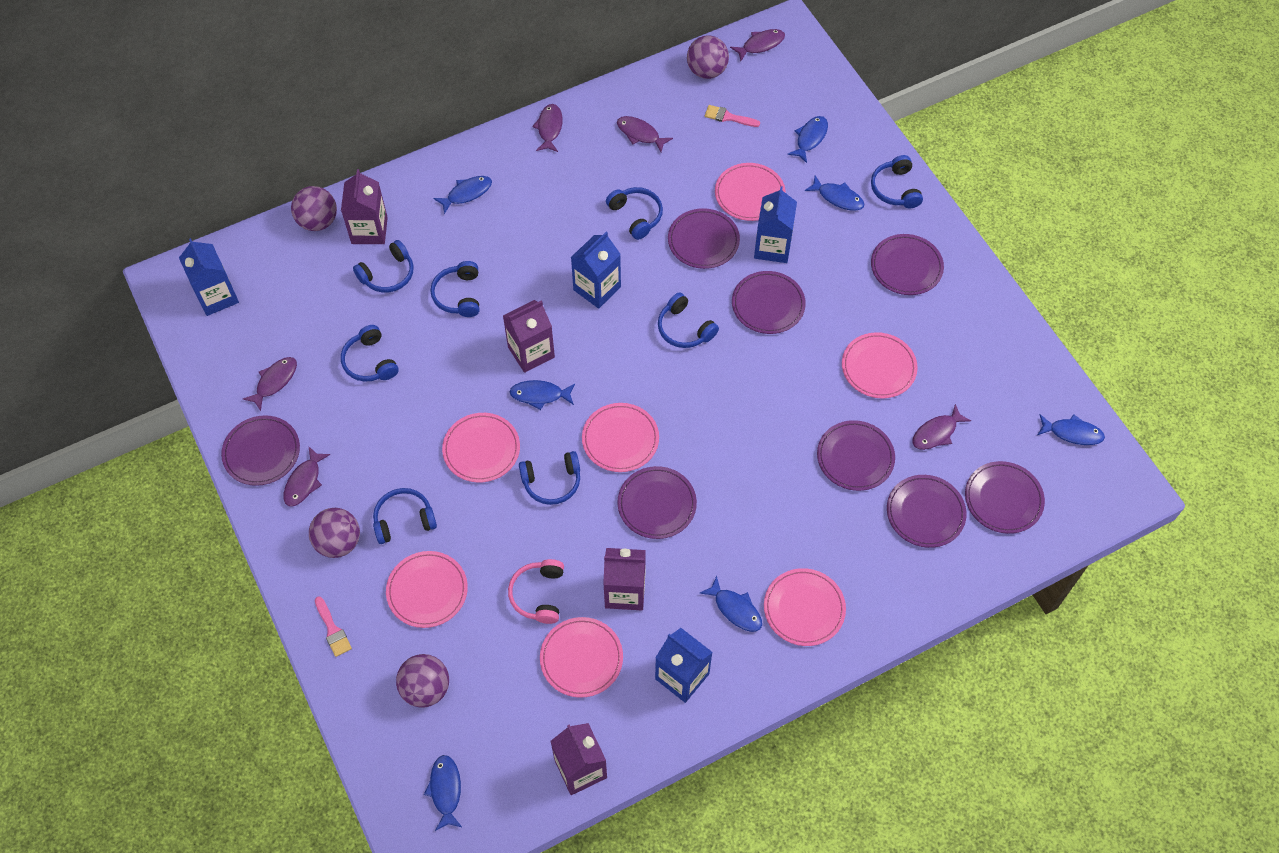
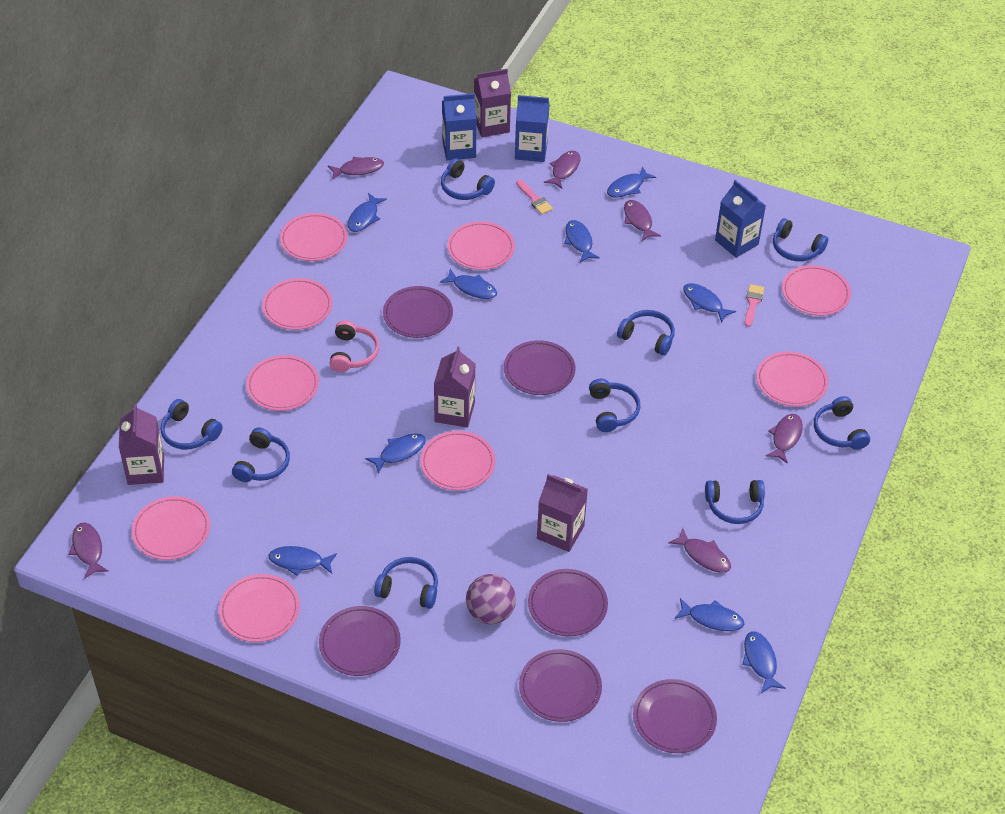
blue carton: [179,238,239,316] [571,232,621,309] [655,628,713,703] [754,187,797,263] = 4 -> [442,93,477,160] [515,95,549,162] [715,180,766,258] = 3
blue fish: [424,755,462,831] [433,176,492,214] [510,380,575,410] [700,576,762,632] [787,116,828,163] [805,176,864,211] [1038,414,1105,445] = 7 -> [269,546,337,576] [348,193,387,232] [365,433,426,474] [440,269,497,299] [564,220,600,262] [607,166,656,198] [674,598,744,631] [683,283,736,323] [742,631,785,693] = 9
blue headphones: [341,325,399,382] [353,240,414,292] [373,488,437,544] [431,261,479,317] [519,451,580,505] [606,187,663,240] [658,292,719,348] [871,155,923,208] = 8 -> [160,399,223,449] [232,428,290,482] [374,557,438,609] [441,158,495,200] [589,379,640,432] [617,310,675,356] [705,480,765,524] [773,218,828,261] [814,396,870,450] = 9
pink plate: [386,551,468,628] [442,413,520,482] [540,617,623,698] [582,403,659,472] [715,163,786,221] [764,568,846,646] [842,332,918,398] = 7 -> [132,496,210,560] [219,574,300,642] [246,355,319,411] [262,278,332,330] [280,213,348,261] [420,431,496,490] [447,221,515,270] [756,351,829,407] [782,265,851,316] = 9
purple ball: [291,186,337,231] [309,508,360,558] [396,654,449,708] [687,35,729,79] = 4 -> [466,574,516,624] = 1
purple plate: [221,415,300,486] [617,466,697,539] [668,208,740,269] [732,271,806,334] [817,420,895,491] [871,234,944,295] [887,475,967,548] [965,461,1045,534] = 8 -> [319,606,401,676] [383,286,453,338] [504,340,575,395] [519,649,602,722] [528,569,608,636] [633,679,717,753] = 6

